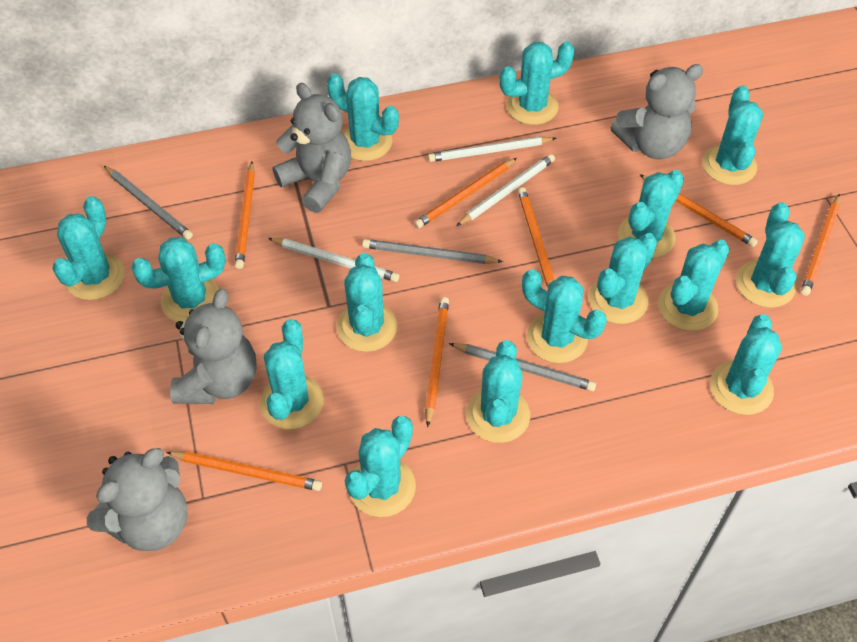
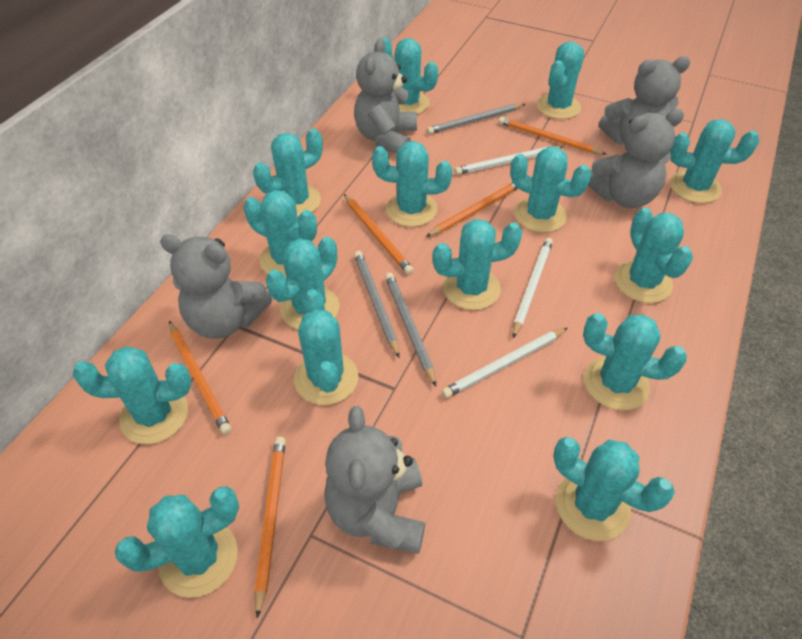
grey teddy bear: [87,448,188,551] [170,289,256,404] [273,83,351,213] [610,64,703,159] = 4 -> [160,234,272,339] [324,406,425,554] [354,38,417,154] [588,109,684,208] [599,56,690,145] = 5
orange pencil: [166,451,322,491] [235,162,255,269] [414,158,517,228] [425,297,449,427] [518,187,554,287] [639,174,758,247] [801,194,840,296] = 7 -> [169,321,231,435] [254,437,286,619] [344,194,414,274] [426,183,518,237] [498,117,607,155] = 5

